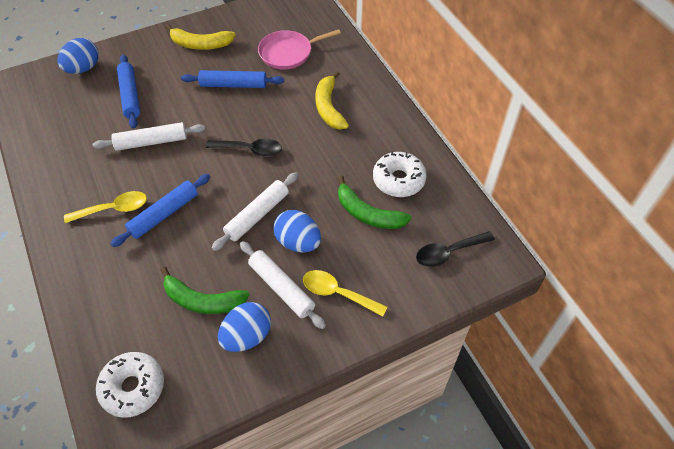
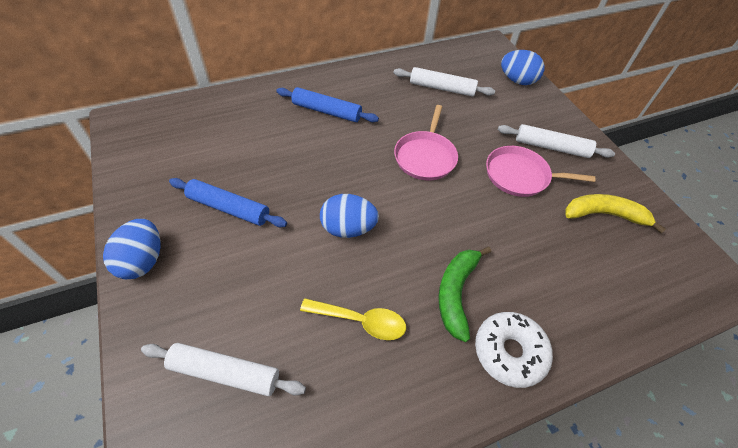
black spoon: [206,139,282,157] [416,231,495,267] = 2 -> none = 0
blue rolling pin: [110,174,210,247] [117,55,140,129] [181,70,284,88] = 3 -> [169,178,287,227] [276,87,379,122] = 2
green banana: [161,267,249,314] [338,176,412,229] = 2 -> [438,247,491,342] = 1
pink pan: [258,29,341,70] = 1 -> [394,105,458,181] [486,146,596,197] = 2
white donut: [96,352,164,418] [373,151,427,197] = 2 -> [475,312,553,388] = 1
yellow banana: [166,24,235,50] [315,71,349,130] = 2 -> [565,194,666,234] = 1
yellow spoon: [64,191,147,223] [303,270,387,317] = 2 -> [300,298,406,340] = 1

